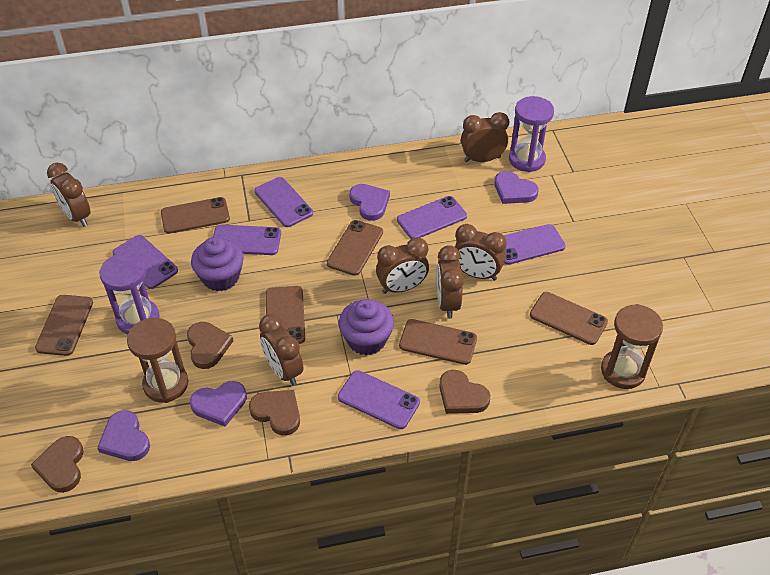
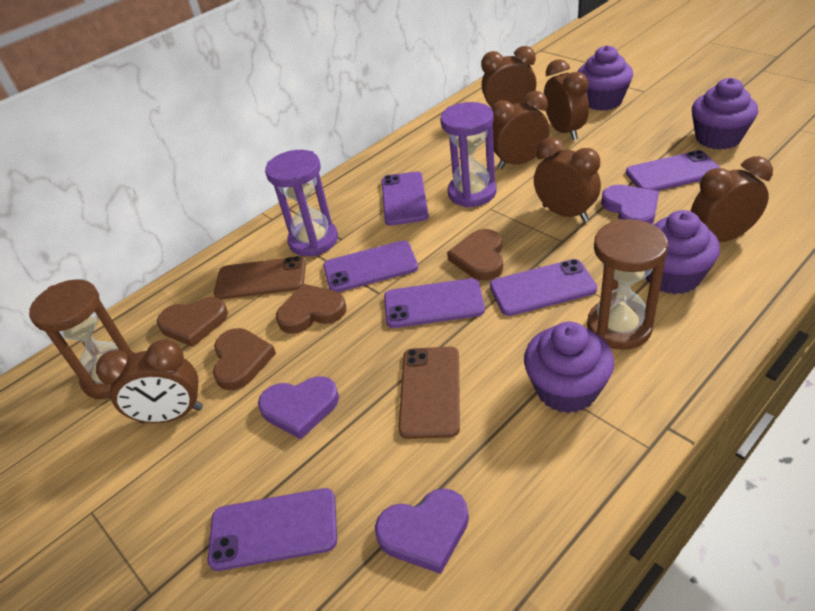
brown phone: [35,295,93,356] [161,197,230,234] [266,286,305,344] [327,220,383,276] [399,319,477,365] [530,292,608,345] = 6 -> [214,256,306,300] [398,347,460,439] = 2
purple cupcake: [191,237,244,291] [339,299,394,355] = 2 -> [524,322,614,413] [578,45,633,111] [646,210,720,294] [692,78,758,150] = 4
purple heart: [97,410,150,461] [190,381,247,427] [349,184,390,221] [494,171,539,204] = 4 -> [258,376,339,439] [375,488,469,574] [601,185,659,224] = 3

